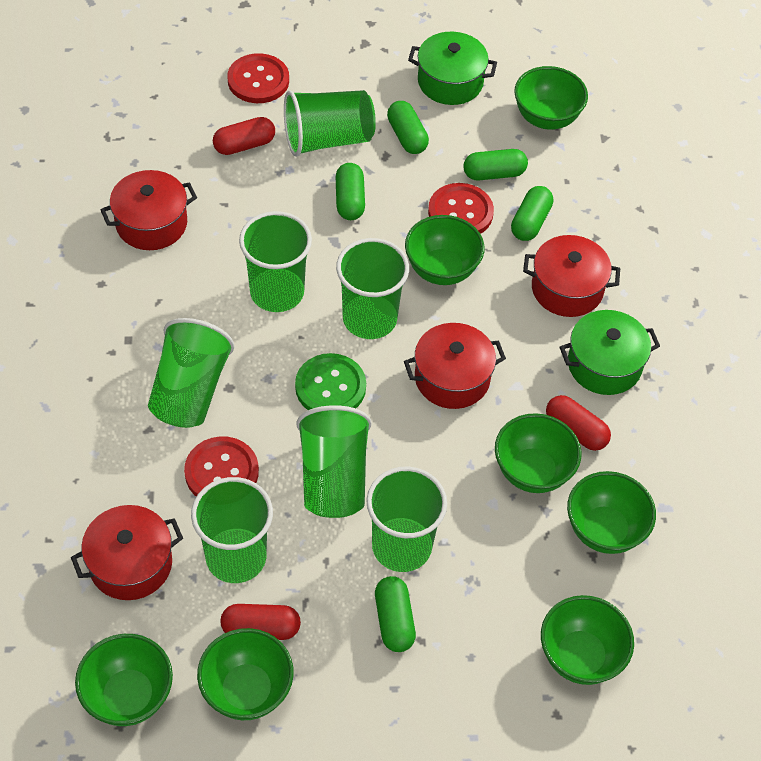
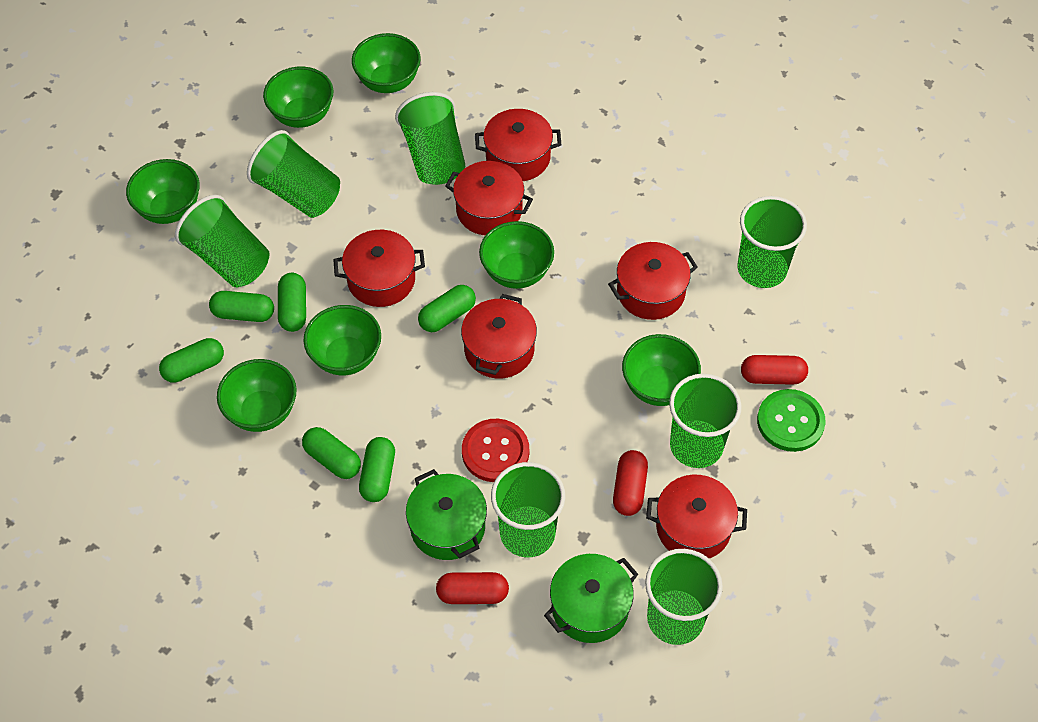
green capsule: [336,163,365,220] [375,576,416,652] [387,101,429,154] [464,149,528,180] [511,186,553,241] = 5 -> [159,338,224,383] [209,291,274,322] [278,273,306,332] [302,427,361,479] [359,437,395,502] [418,285,476,332] = 6
red button: [184,436,259,497] [227,53,289,103] [428,183,494,234] = 3 -> [462,419,529,482] = 1
red pot: [71,505,183,600] [100,170,197,250] [404,323,506,409] [523,235,620,317] = 4 -> [333,230,425,307] [445,161,533,235] [461,294,537,379] [475,109,561,181] [608,242,698,320] [646,475,747,558] = 6

